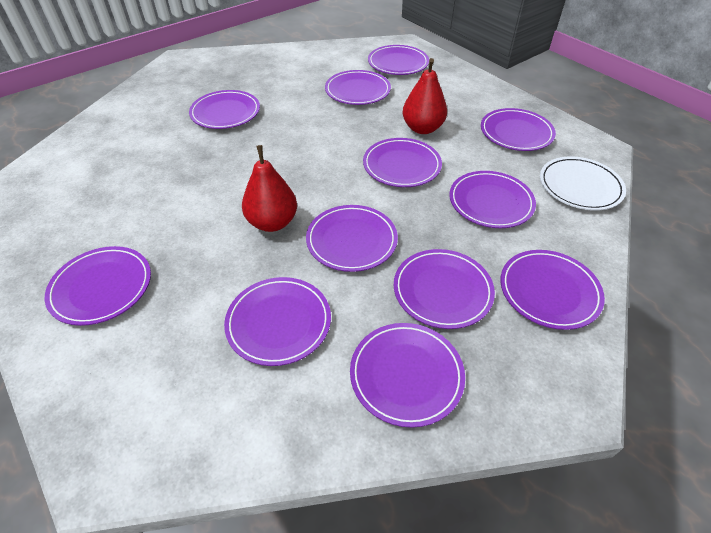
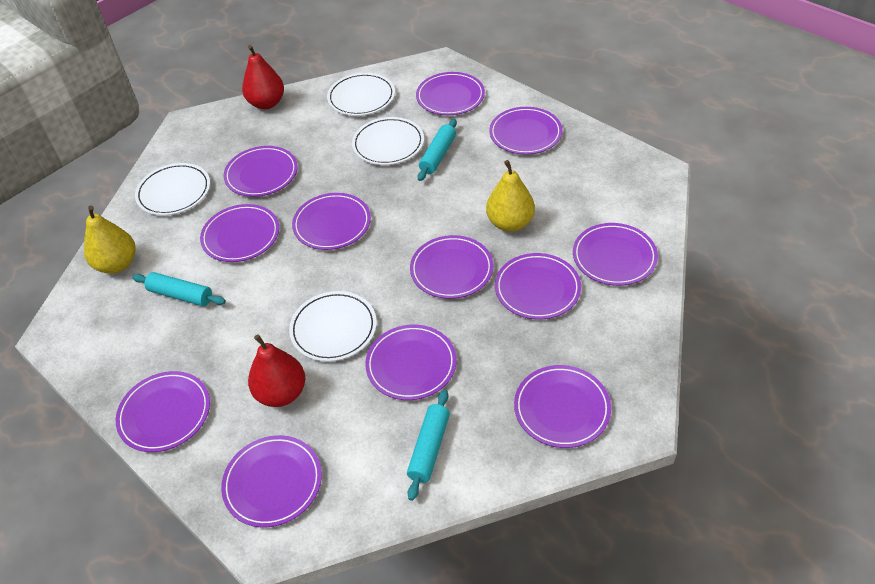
turquoise rolling pin: none = 0 -> [132,272,226,306] [407,389,450,501] [418,119,457,181] = 3
white plate: [540,156,626,211] = 1 -> [135,163,210,216] [289,291,377,362] [327,73,395,116] [352,117,424,165] = 4
yellow pear: none = 0 -> [84,206,136,274] [486,160,535,232] = 2

